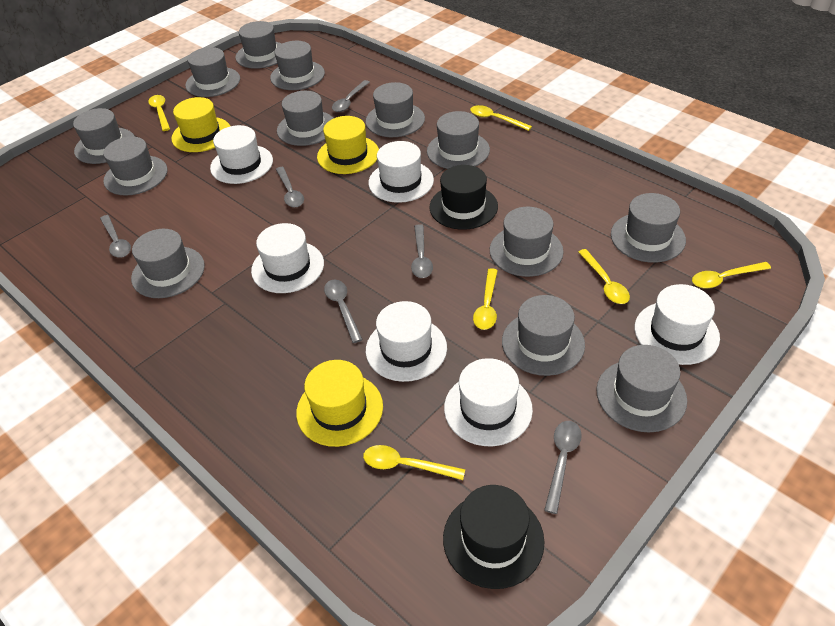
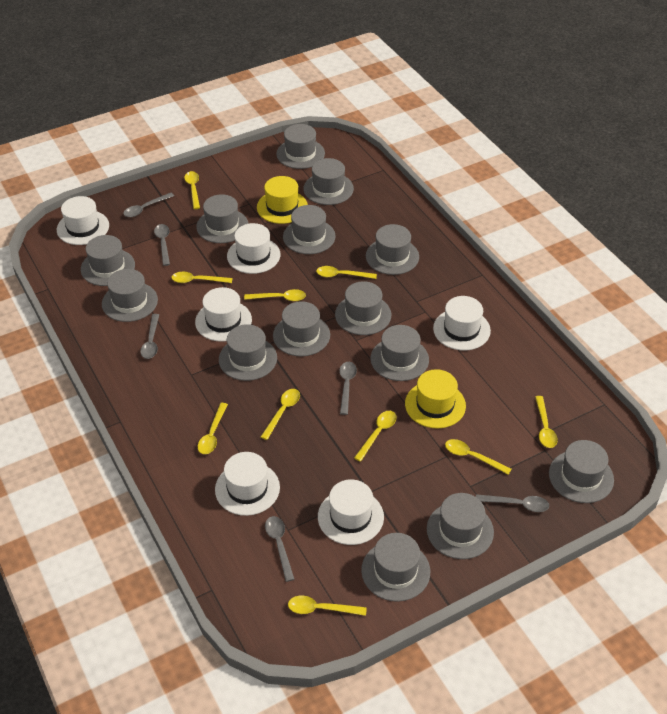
black hat: [429,165,498,230] [443,485,545,589] = 2 -> none = 0
grey hat: [73,108,135,164] [103,136,168,196] [131,229,205,298] [185,47,240,97] [235,21,281,69] [270,41,325,90] [277,91,334,146] [365,82,425,137] [427,111,490,169] [490,207,564,277] [502,295,585,376] [596,345,687,432] [611,193,686,263] = 13 -> [81,235,135,286] [102,269,158,322] [196,194,248,243] [219,324,277,381] [273,301,330,356] [276,124,325,169] [283,205,336,254] [303,158,354,205] [335,281,391,335] [361,533,430,602] [366,224,419,275] [370,325,429,381] [427,493,494,559] [549,440,614,503] = 14
yellow hat: [171,97,230,152] [296,360,383,447] [317,116,379,174] = 3 -> [257,176,308,224] [405,369,466,429] = 2
yellow spoon: [148,95,170,131] [363,445,465,480] [470,105,532,131] [473,268,498,330] [578,249,630,304] [692,262,771,288] = 6 -> [171,272,232,283] [184,171,200,209] [198,403,228,454] [244,289,306,301] [261,389,300,440] [288,596,367,616] [316,266,377,279] [354,411,397,462] [445,439,511,475] [535,396,558,448] = 10

